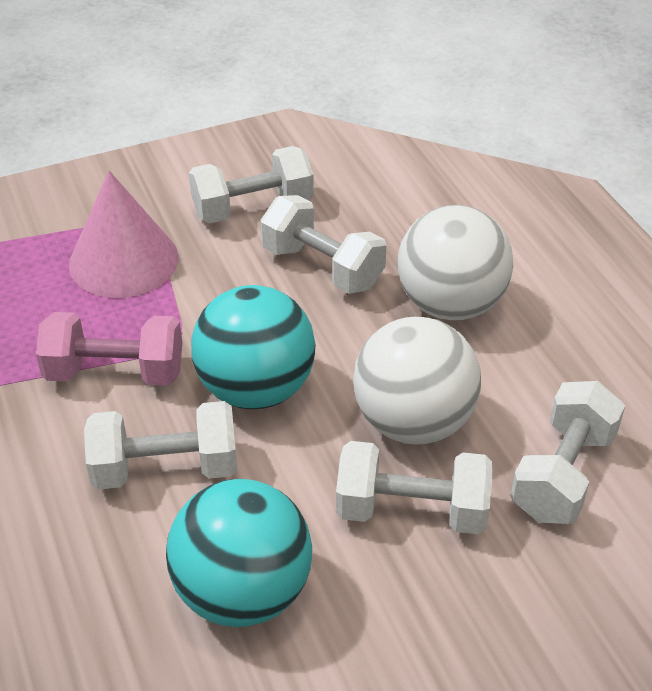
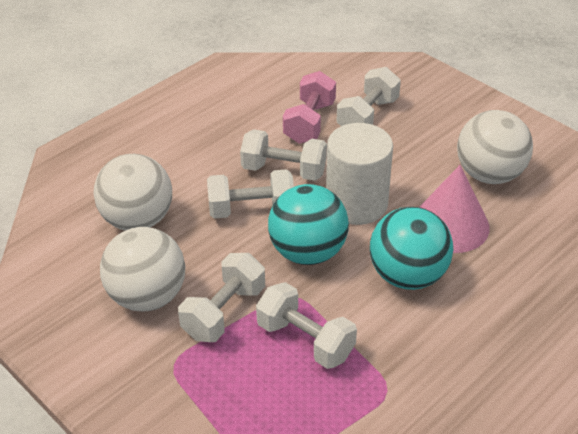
white ball: [353,317,481,445] [397,205,513,320] = 2 -> [94,154,172,231] [100,227,185,311] [457,110,533,184] = 3
white cylinder: none = 0 -> [326,123,393,225] = 1

